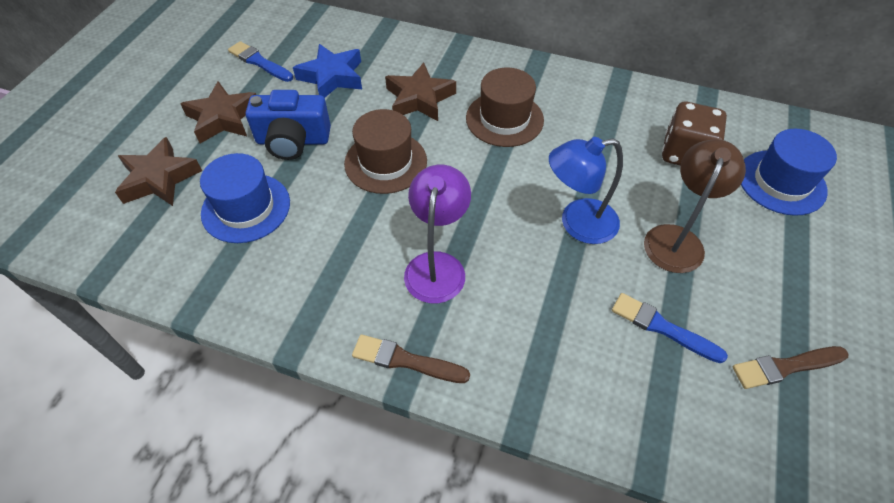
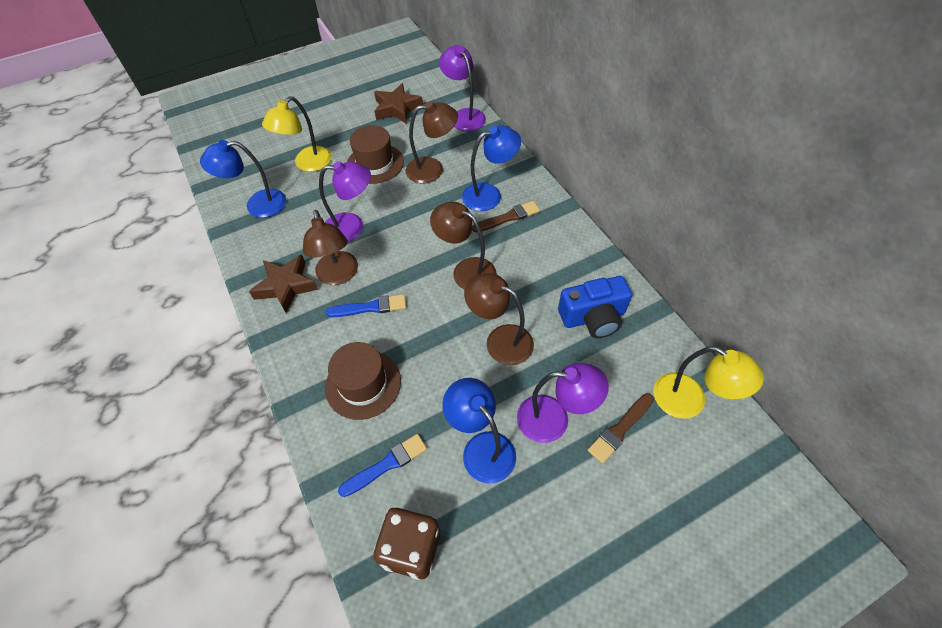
blue hat: [200,153,290,243] [741,129,837,216] = 2 -> none = 0
blue lamp: [549,137,623,244] = 1 -> [200,140,286,218] [442,378,516,483] [462,126,521,211] = 3
blue star: [293,44,362,98] = 1 -> none = 0
brown lamp: [644,140,746,273] = 1 -> [303,210,358,285] [406,101,458,184] [430,202,497,290] [464,273,534,365] = 4
brown star: [115,137,202,206] [181,81,256,143] [385,63,456,121] = 3 -> [249,254,318,313] [374,83,423,123] = 2
purple lamp: [404,165,471,304] = 1 -> [319,161,371,242] [439,45,486,131] [517,363,609,443] = 3
yellow lamp: none = 0 -> [262,96,332,172] [653,346,764,419] = 2

